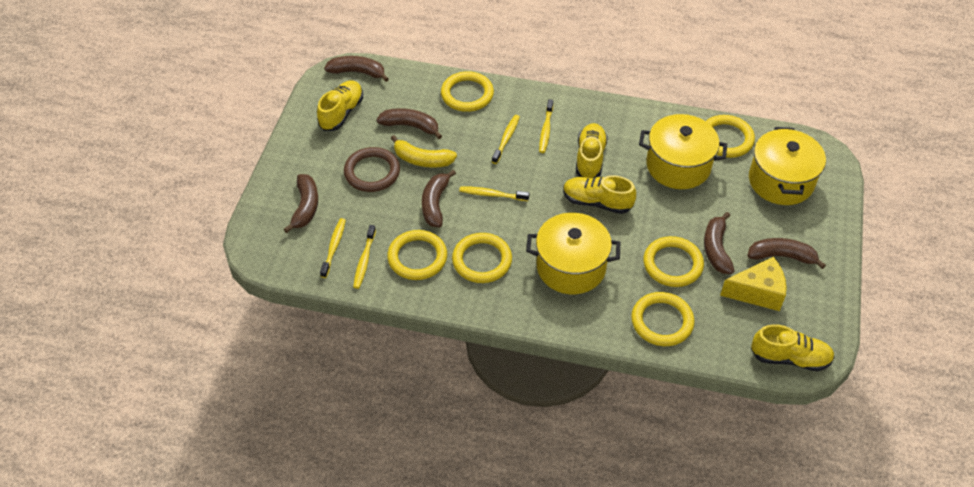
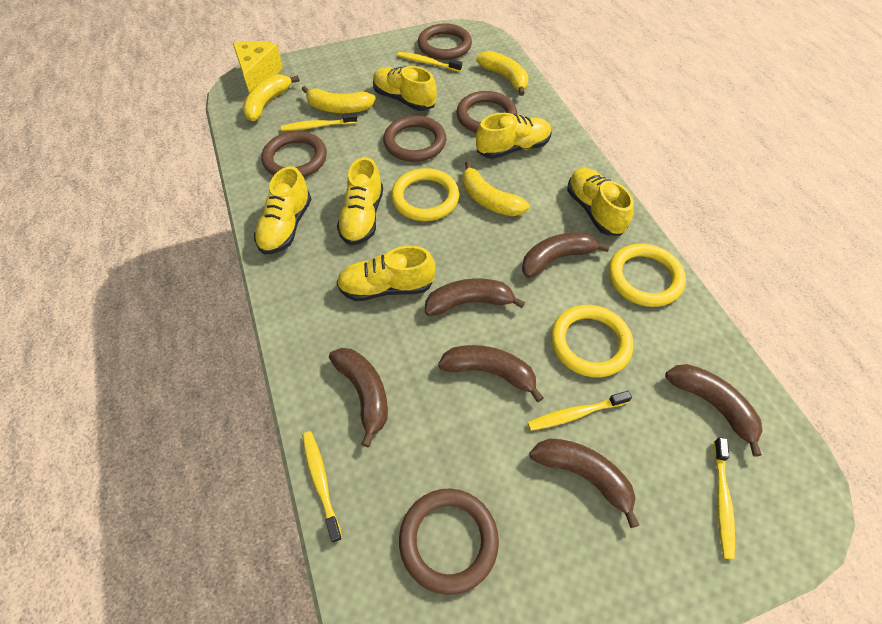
brown ring: [344,147,400,192] = 1 -> [262,131,327,177] [383,115,446,162] [399,488,499,595] [418,23,472,60] [456,91,517,133] = 5
yellow banana: [391,135,457,168] = 1 -> [243,74,300,121] [302,86,376,113] [462,161,529,216] [476,51,529,96] = 4
yellow pot: [526,213,620,294] [639,114,727,189] [749,127,826,205] = 3 -> none = 0
yellow ring: [387,230,447,280] [441,71,494,112] [452,233,512,283] [631,292,694,346] [643,236,704,287] [706,115,755,158] = 6 -> [391,168,459,221] [551,305,634,378] [609,244,686,307] = 3
yellow shoe: [317,80,363,131] [563,175,636,214] [576,123,608,178] [751,324,835,372] = 4 -> [254,166,311,255] [336,246,436,301] [337,157,383,245] [373,66,437,111] [476,113,552,159] [567,168,634,236] = 6

